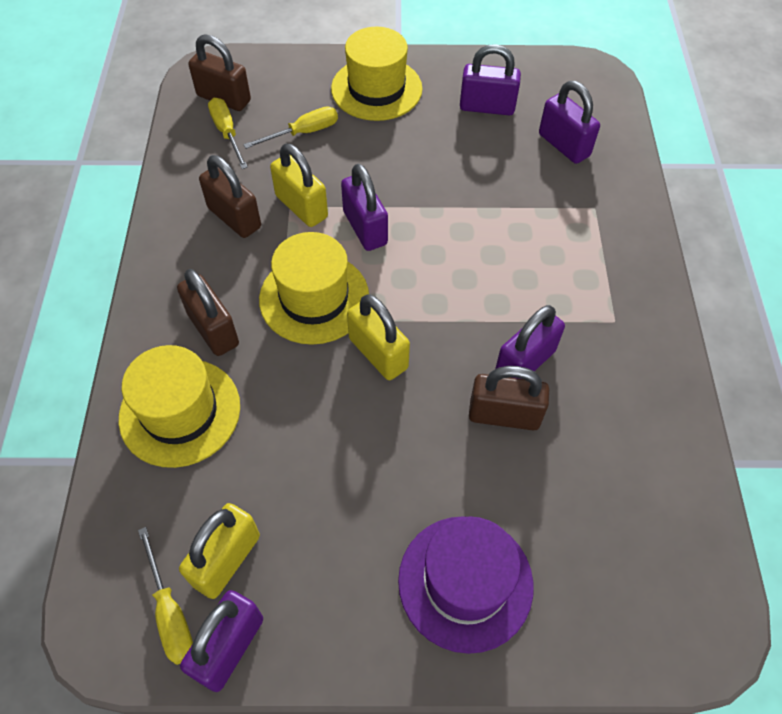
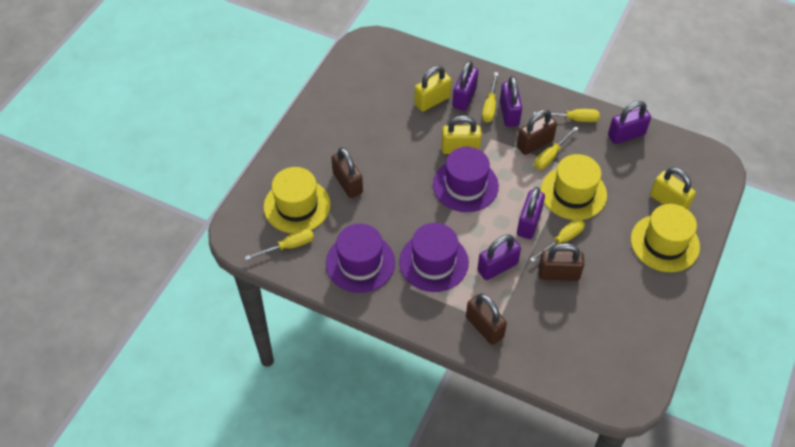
purple hat: [398,516,534,654] = 1 -> [326,223,395,293] [399,223,469,292] [433,147,499,212] = 3
yellow screwdriver: [138,527,193,665] [208,98,248,169] [243,106,338,149] = 3 -> [245,229,314,260] [482,72,498,122] [530,219,585,262] [534,109,600,122] [534,126,579,169] = 5

